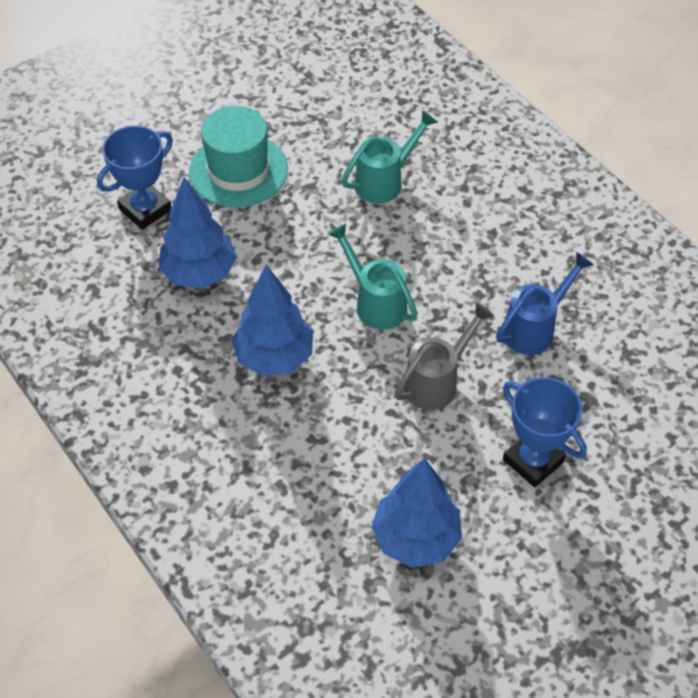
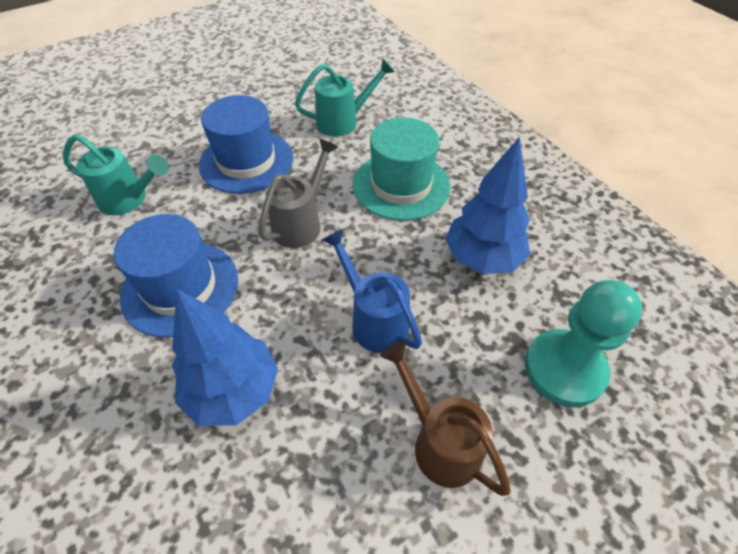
blue hat: none = 0 -> [114,214,238,338] [199,95,293,194] = 2
blue tree: [159,177,237,288] [231,265,313,376] [371,458,462,568] = 3 -> [172,289,278,426] [445,136,530,274] = 2
blue trophy: [97,125,173,230] [503,377,587,487] = 2 -> none = 0
brown watering can: none = 0 -> [380,341,511,496] = 1
turquoise pawn: none = 0 -> [525,280,642,407] = 1

